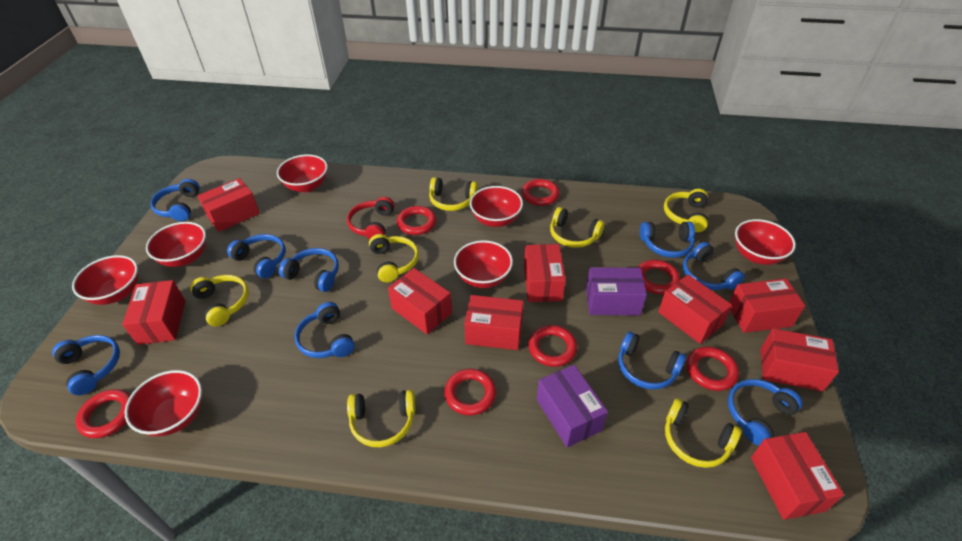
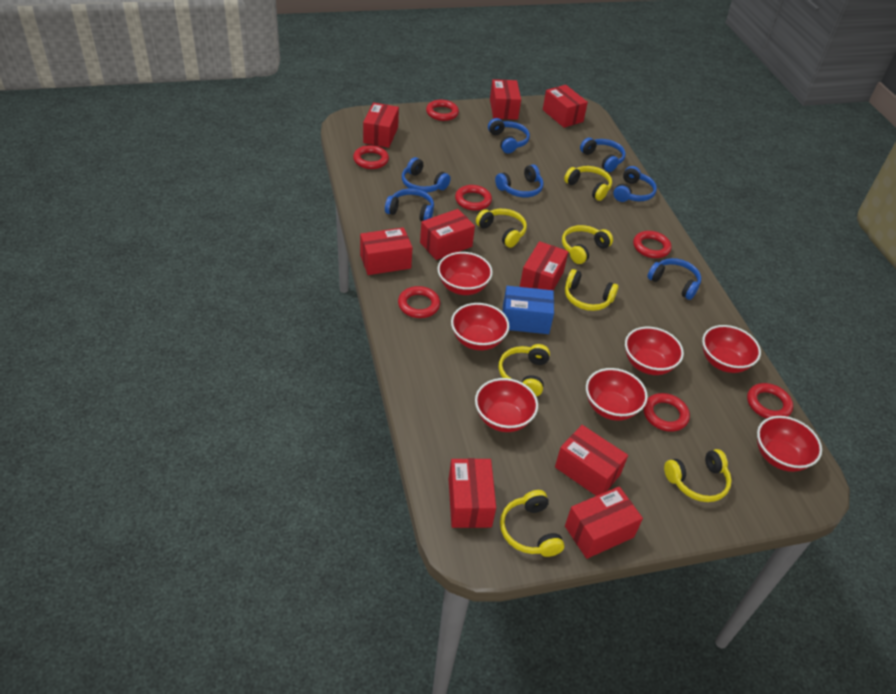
blue box: none = 0 -> [503,286,554,334] = 1
blue headphones: [52,335,120,395] [150,179,200,221] [227,234,286,279] [279,248,339,292] [294,302,355,358] [618,332,686,390] [640,222,695,258] [683,242,745,290] [728,379,802,446] = 9 -> [385,189,434,222] [402,157,451,193] [488,118,530,153] [495,164,544,197] [580,138,626,172] [613,166,657,202] [647,258,701,300] = 7
purple box: [537,365,608,448] [586,267,647,316] = 2 -> none = 0
red headphones: [347,197,395,240] = 1 -> none = 0

